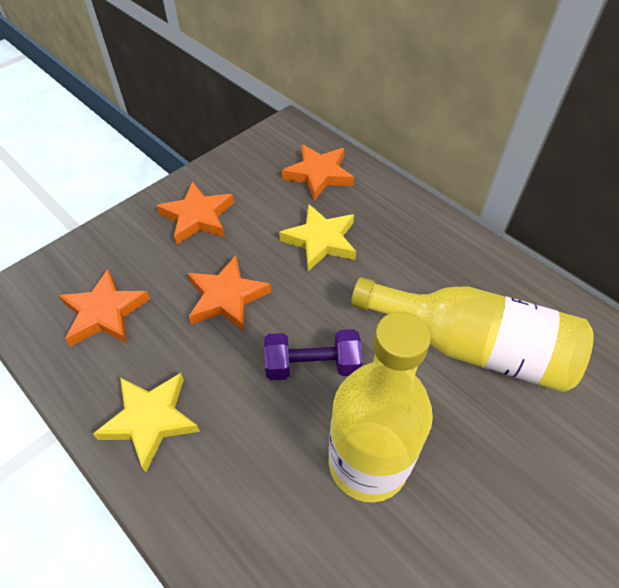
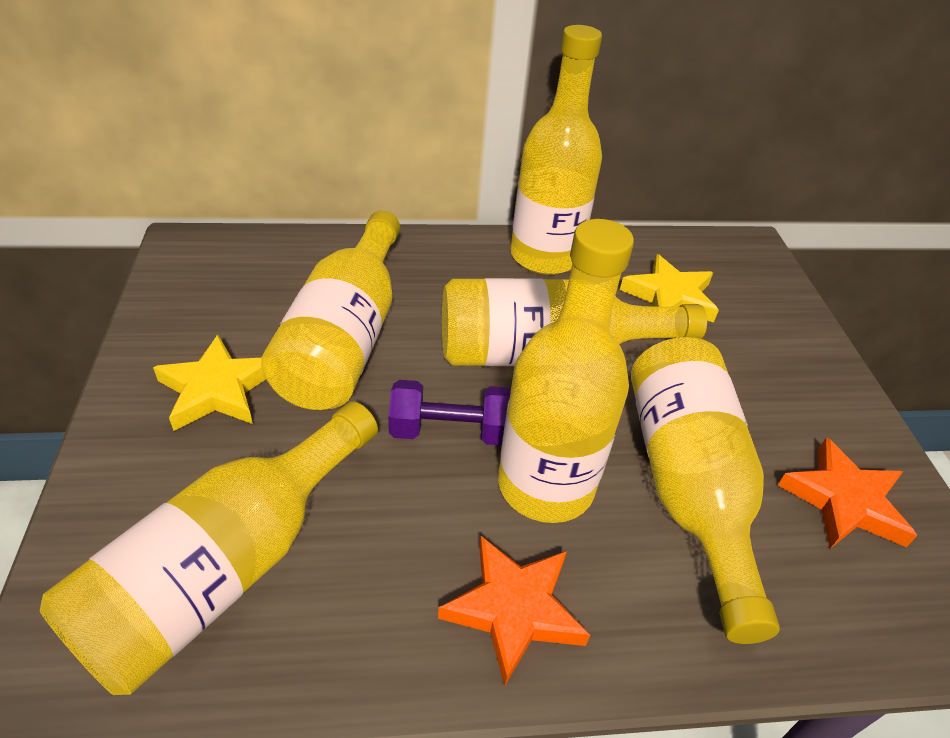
orange star: [59,269,150,346] [156,181,234,245] [188,256,271,331] [282,144,354,201] = 4 -> [438,536,590,687] [778,437,917,549] = 2
yellow bottle: [329,312,433,502] [351,277,594,392] = 2 -> [40,401,378,695] [261,211,400,410] [442,278,707,366] [498,219,634,523] [511,25,602,275] [631,337,780,644] = 6

